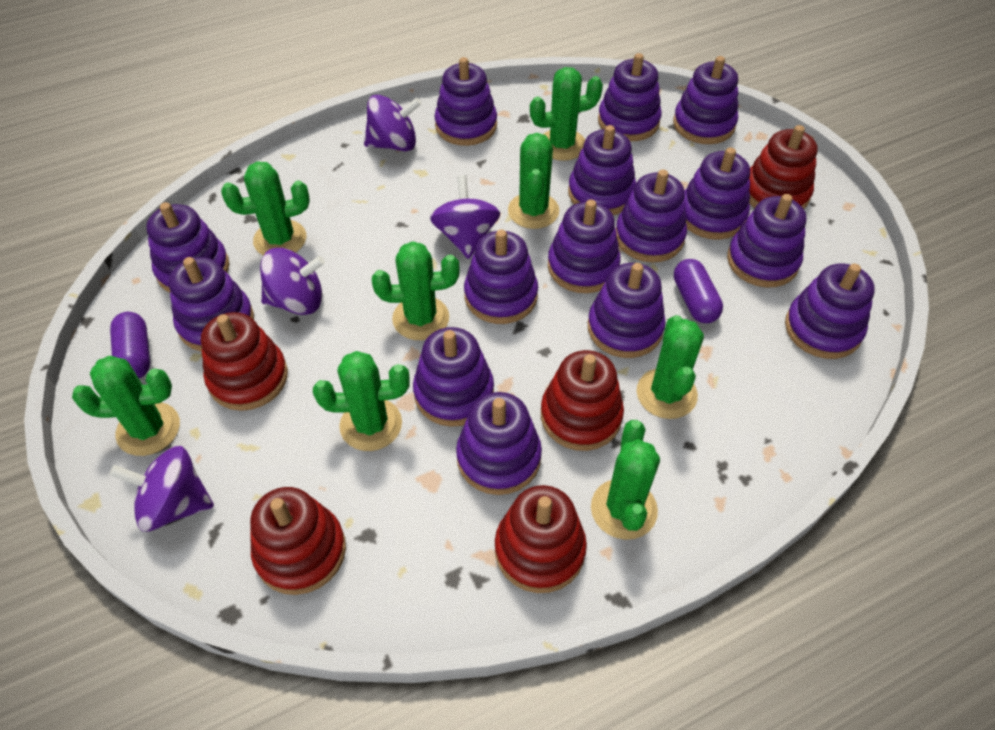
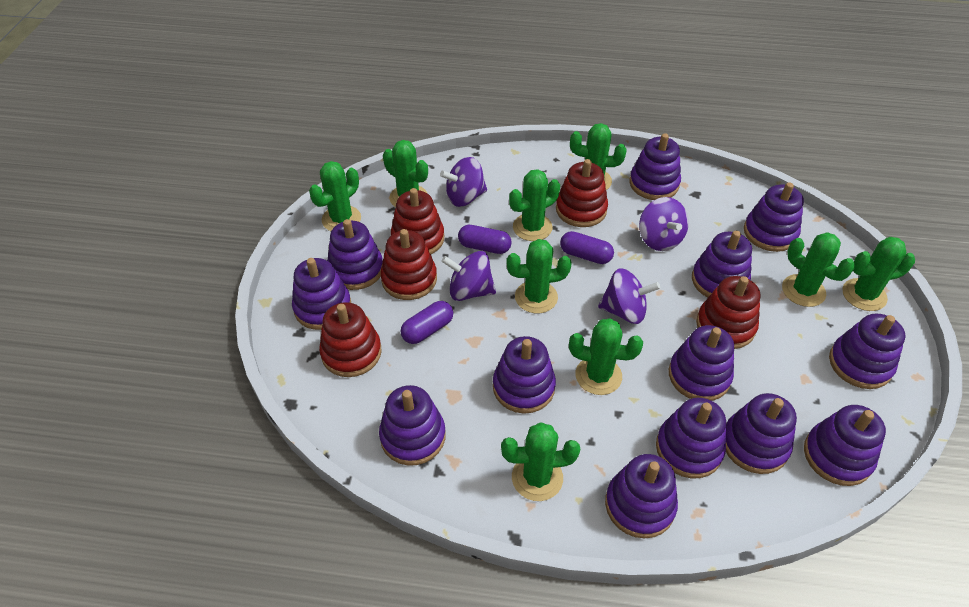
green cactus: [72,356,180,456] [221,161,310,256] [313,351,410,451] [372,241,460,340] [508,133,559,229] [530,67,603,161] [591,420,660,540] [637,315,704,419] = 8 -> [309,161,361,231] [383,140,428,207] [501,422,580,501] [506,239,572,313] [509,169,560,241] [569,318,643,395] [570,123,626,190] [782,232,855,307] [842,237,915,311] = 9
purple capsule: [110,312,150,379] [674,259,723,323] = 2 -> [401,301,453,344] [458,225,512,254] [560,231,614,264] = 3
purple stacking toy: [146,202,229,293] [169,257,254,352] [413,327,494,427] [434,57,497,146] [456,392,542,495] [464,230,538,324] [548,200,621,293] [568,125,636,215] [588,263,666,358] [598,53,662,141] [616,170,687,262] [673,56,738,144] [684,147,750,240] [727,194,806,287] [785,263,875,359] = 15 -> [292,258,351,330] [327,219,383,290] [379,385,446,465] [493,336,556,414] [605,454,678,538] [630,133,681,200] [656,398,726,478] [669,325,734,401] [692,231,752,298] [726,393,797,474] [744,182,804,252] [804,405,886,486] [829,313,905,389] = 13

